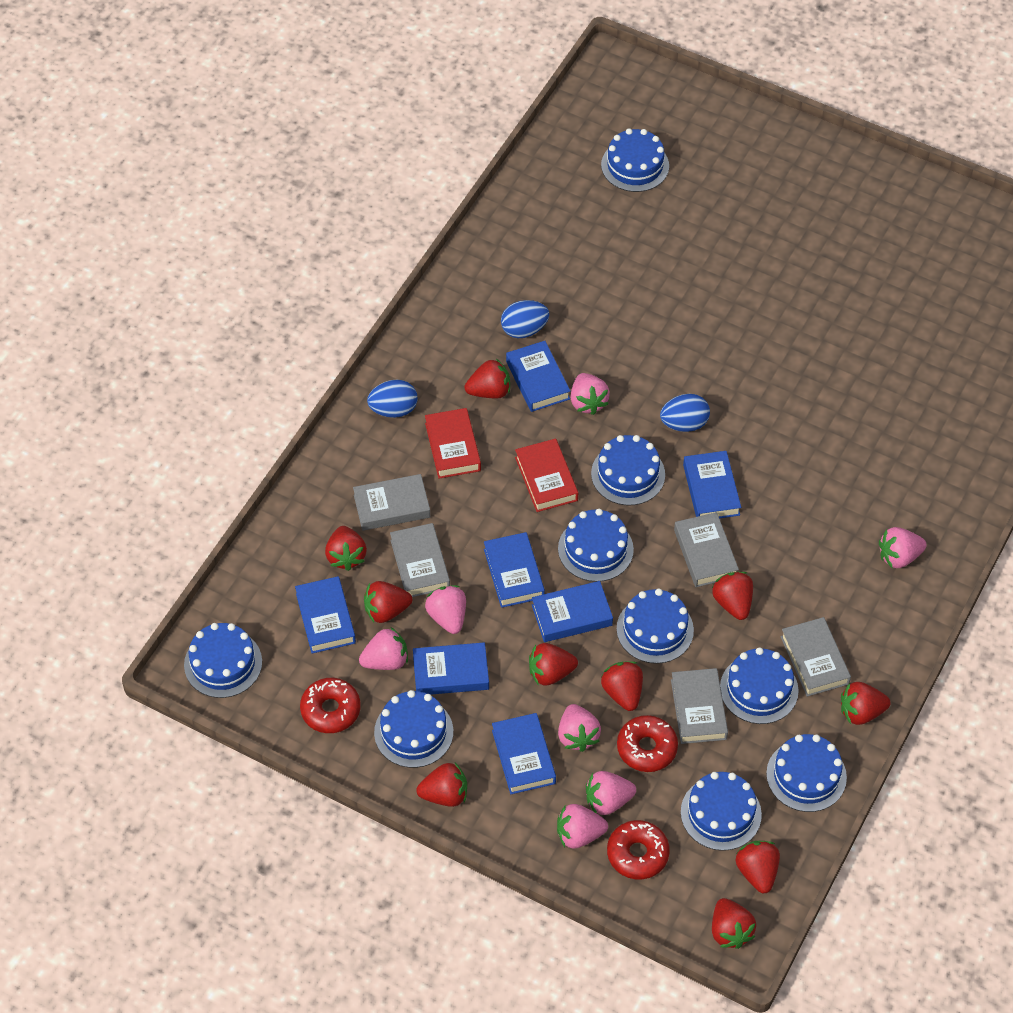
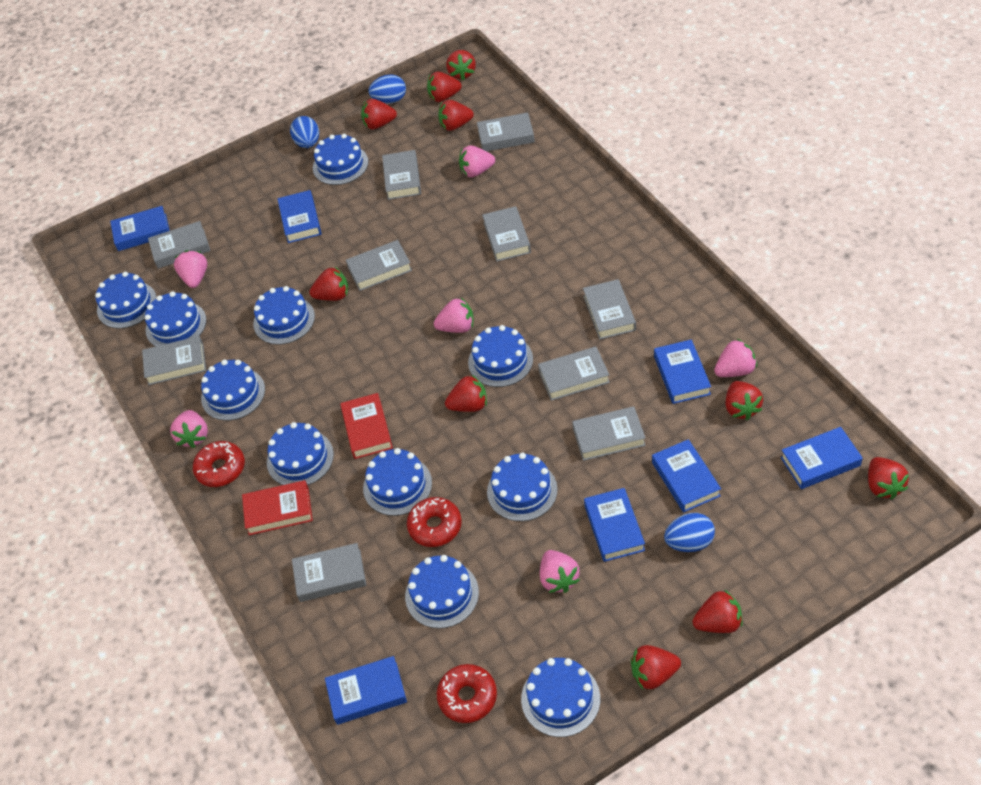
blue cake: [184,623,262,698] [374,690,453,768] [558,509,634,582] [591,435,665,505] [601,128,669,192] [617,589,694,664] [681,772,762,851] [720,647,799,724] [766,734,847,812] = 9 -> [95,272,157,328] [145,291,207,346] [201,360,265,421] [253,286,315,345] [267,422,334,485] [313,134,368,185] [363,448,432,516] [405,555,479,628] [468,325,533,387] [487,453,558,521] [521,658,600,737] = 11
grey book: [353,474,430,531] [390,523,450,597] [671,668,728,744] [674,512,739,587] [780,617,851,697] = 5 -> [142,336,206,385] [148,221,211,269] [292,543,366,602] [346,240,412,291] [382,150,421,200] [477,113,535,151] [482,206,531,262] [538,347,610,401] [572,406,646,461] [583,279,636,340] = 10
pink strawberry: [359,627,408,670] [425,585,466,634] [557,804,608,848] [558,704,601,752] [571,373,610,415] [586,771,636,815] [879,527,927,568] = 7 -> [170,410,208,448] [174,250,207,288] [434,298,473,333] [459,145,495,178] [540,550,580,593] [714,339,757,377] = 6

